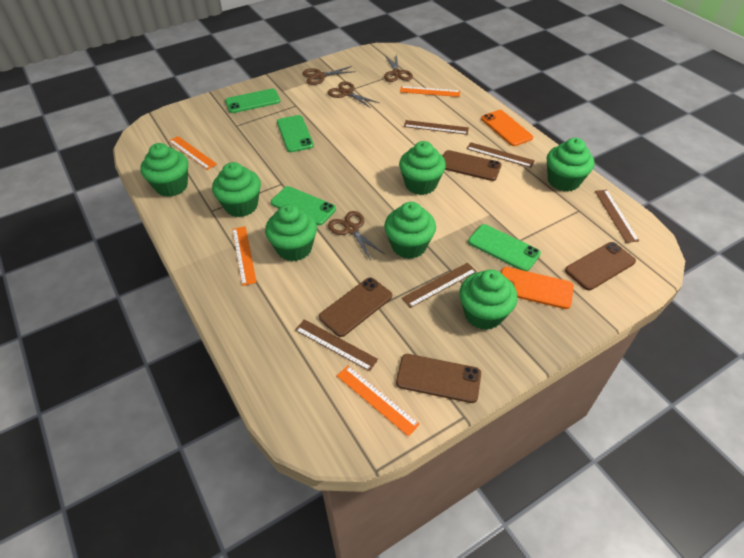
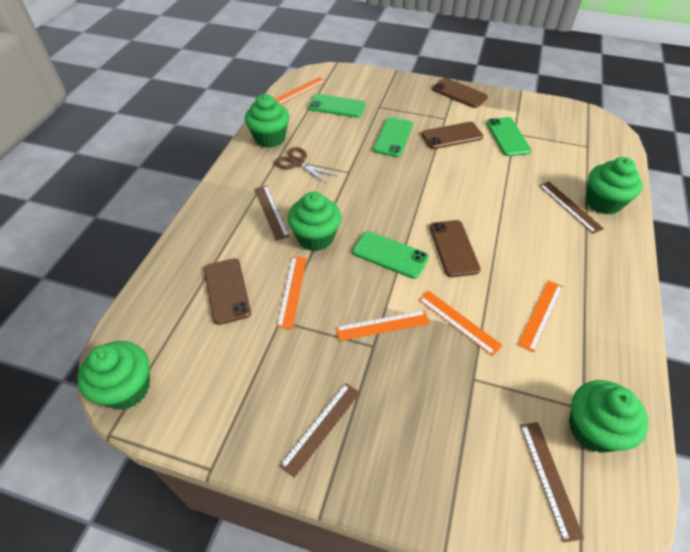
brown ruler: [295,319,378,371] [402,263,477,308] [404,120,469,135] [466,142,535,168] [595,190,639,243] = 5 -> [255,185,289,240] [279,383,360,478] [520,422,584,543] [539,181,604,234] = 4
brown scissors: [303,66,356,85] [328,81,379,108] [328,211,385,260] [384,55,413,82] = 4 -> [275,147,336,184] = 1
green cupcake: [140,143,188,197] [212,162,261,217] [265,204,317,261] [384,202,436,259] [399,141,446,195] [459,269,518,330] [547,138,594,192] = 7 -> [77,341,150,410] [245,94,289,148] [287,192,341,251] [569,380,649,453] [586,157,642,215] = 5
orange phone: [481,110,533,146] [501,267,574,309] = 2 -> none = 0
orange ruler: [169,136,217,170] [232,226,257,286] [337,366,420,436] [400,86,460,97] = 4 -> [274,77,326,104] [277,256,307,329] [336,310,430,341] [418,290,503,356] [518,280,563,352] = 5

